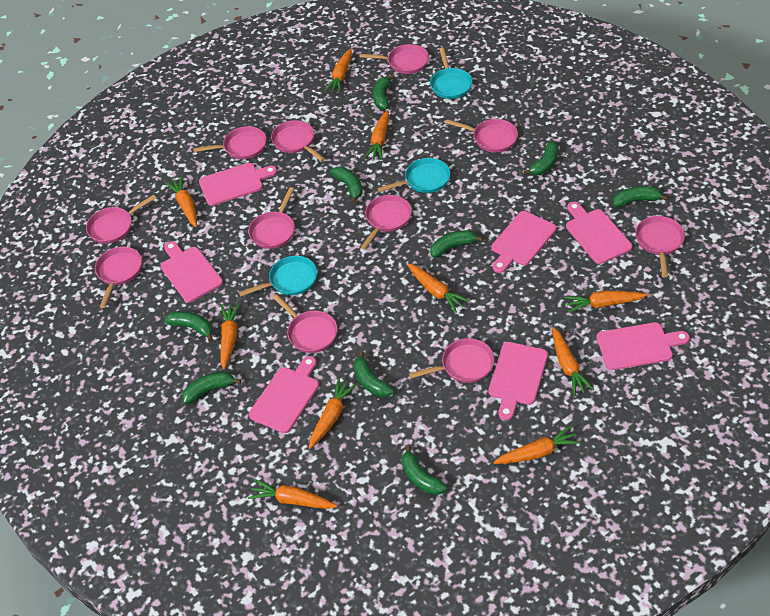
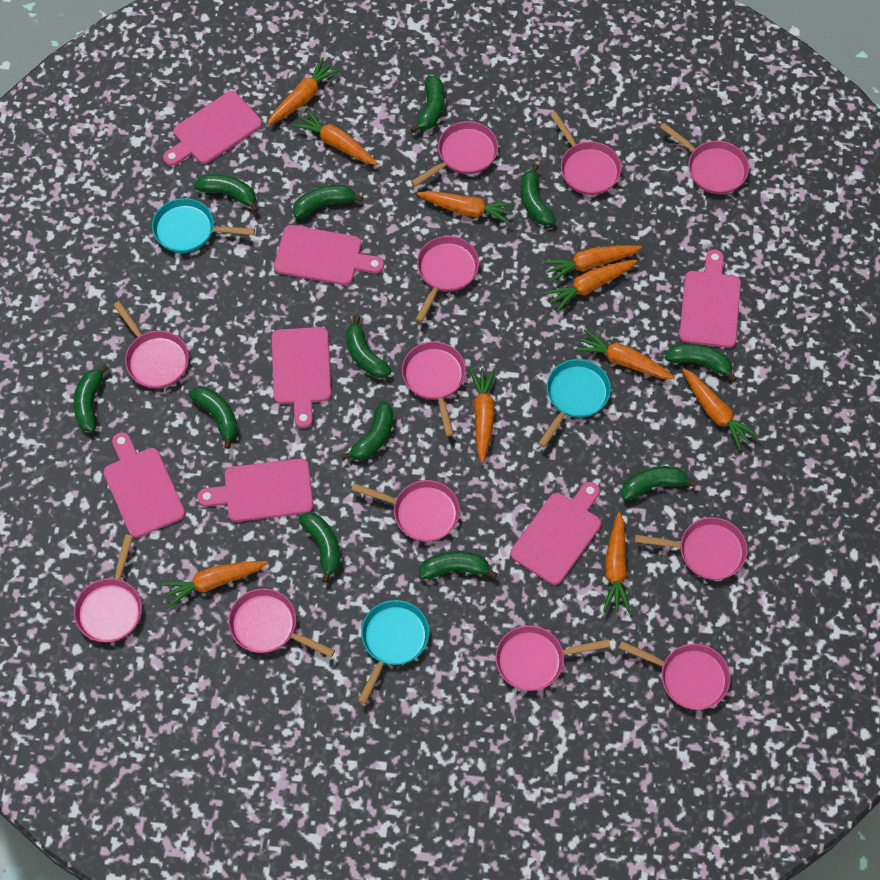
green banana: [165,311,213,342] [182,372,241,404] [330,167,363,203] [354,351,394,397] [373,75,394,110] [401,445,447,495] [430,230,483,258] [523,141,558,175] [613,186,668,207] = 9 -> [74,364,109,432] [189,387,238,449] [194,174,259,212] [293,185,363,218] [299,512,340,583] [342,401,393,460] [346,316,392,378] [410,76,445,133] [419,551,497,579] [521,164,556,226] [621,466,697,501] [665,343,737,382] = 12
pink pan: [86,194,156,244] [95,247,142,308] [193,126,266,159] [248,187,295,249] [271,120,325,162] [272,294,338,353] [360,44,429,74] [361,195,412,249] [409,338,494,383] [446,119,518,152] [635,216,685,277] = 11 -> [74,534,142,642] [113,301,189,389] [228,588,335,657] [351,480,460,542] [402,341,466,436] [411,121,498,187] [416,236,479,322] [495,625,611,691] [550,112,622,195] [619,641,731,710] [635,517,748,580] [660,123,749,194] = 12

